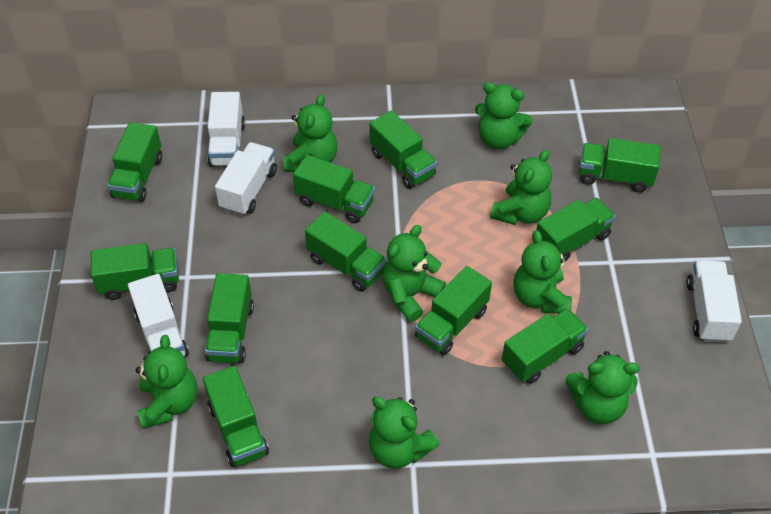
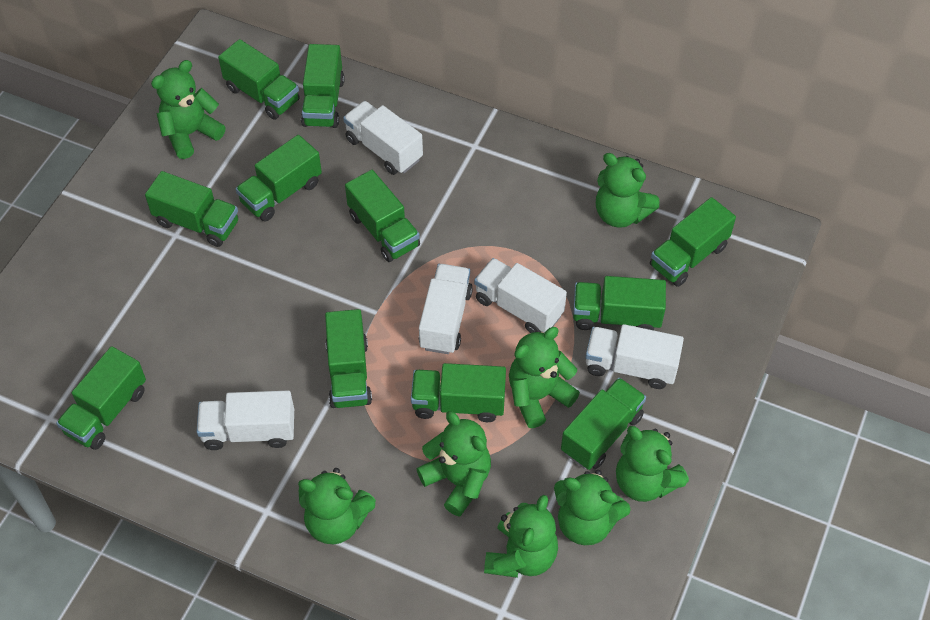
white truck: [128,274,189,357] [207,92,245,167] [215,142,277,216] [686,260,742,342] = 4 -> [197,391,294,450] [343,101,423,175] [419,264,473,354] [474,258,567,333] [586,324,684,389] = 5

